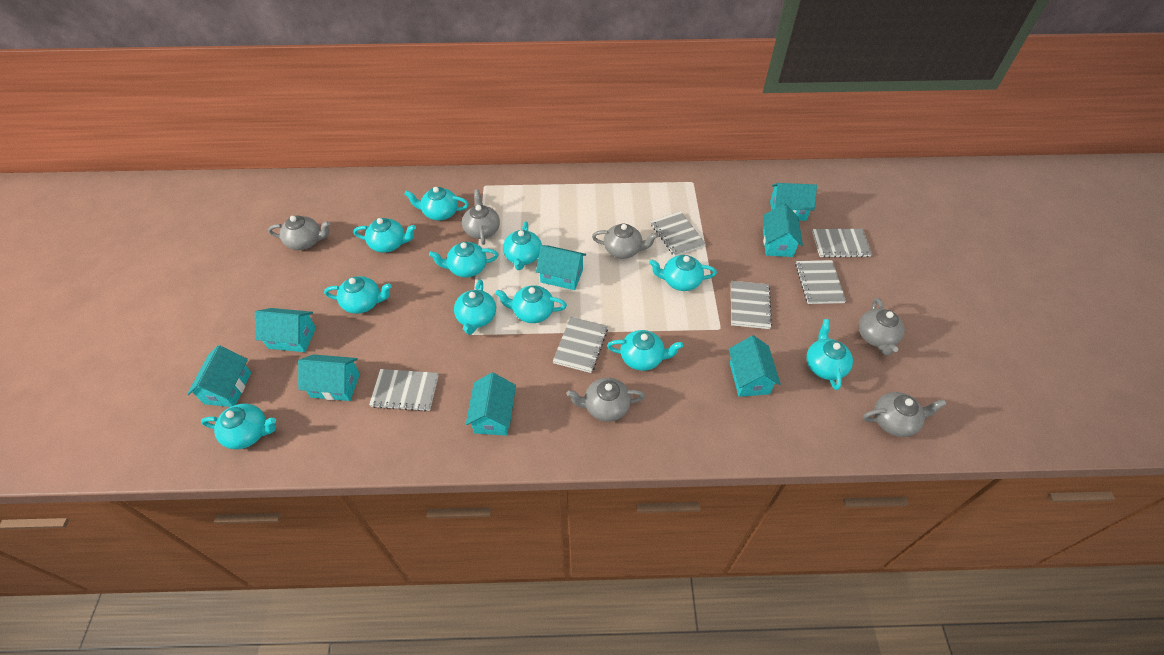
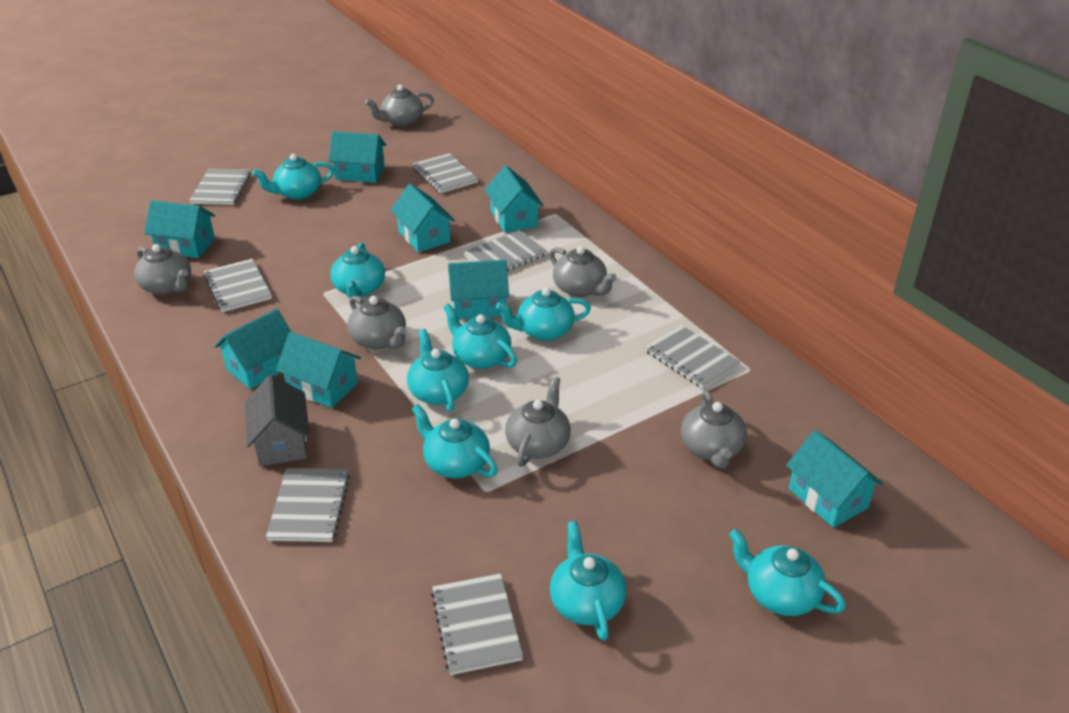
grey house: none = 0 -> [245,375,310,466] = 1
grey notebook: [369,369,439,411] [553,317,608,373] [651,211,706,257] [731,281,772,329] [795,260,846,304] [812,229,872,258] = 6 -> [189,169,251,205] [203,259,272,312] [266,468,350,542] [413,153,478,193] [431,574,523,675] [463,230,547,271] [645,325,740,389] = 7
turquoise teapot: [201,404,276,449] [324,276,392,314] [353,218,416,253] [404,187,469,220] [429,242,499,277] [454,280,496,335] [495,285,567,323] [503,222,542,270] [607,330,683,371] [649,255,717,291] [806,319,853,390] = 11 -> [252,154,334,200] [330,242,385,298] [407,329,469,411] [412,404,498,478] [443,304,517,369] [496,288,591,341] [550,521,627,641] [729,529,846,616] = 8

